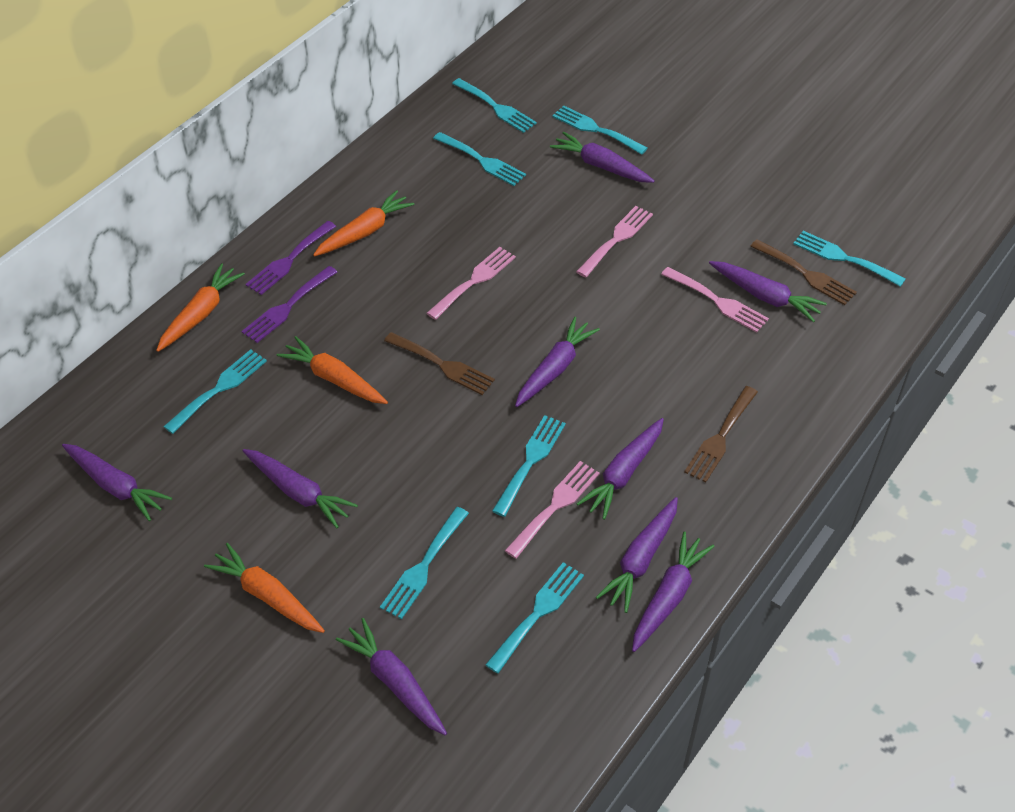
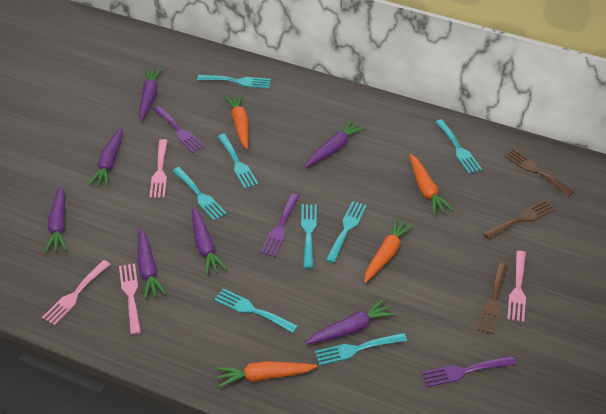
purple carrot: [62,444,172,521] [243,449,358,528] [336,618,447,735] [515,317,600,407] [550,132,655,183] [577,418,664,520] [596,497,678,613] [632,532,714,652] [709,261,827,323] = 9 -> [45,186,67,252] [88,127,123,187] [138,228,166,299] [139,68,163,121] [192,208,227,275] [305,119,366,167] [306,299,396,344] = 7
purple fork: [242,266,337,343] [245,221,336,295] = 2 -> [153,106,205,153] [261,193,299,257] [422,356,516,387] = 3

